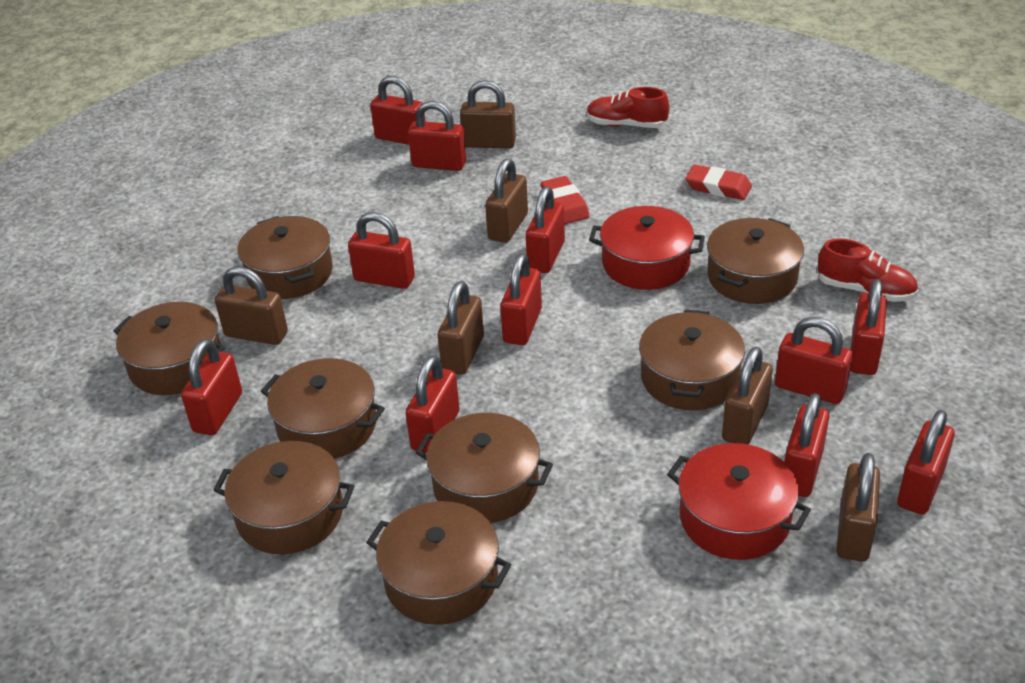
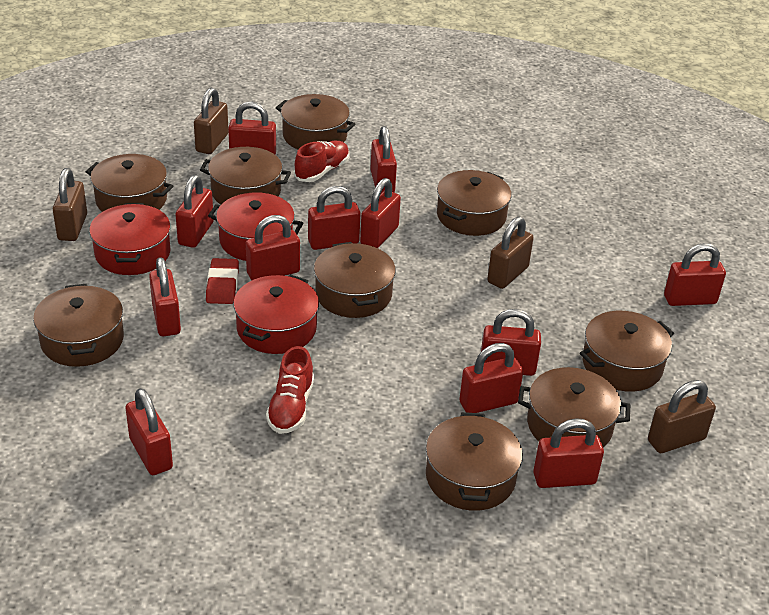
brown padlock: [215,267,288,345] [438,281,484,375] [460,80,516,149] [485,158,528,243] [722,347,773,445] [836,453,880,562] = 6 -> [53,168,87,241] [194,88,228,154] [487,216,534,289] [648,380,716,453] = 4
brown pot: [113,302,225,395] [213,441,354,554] [238,216,333,299] [261,358,385,459] [366,501,511,625] [415,413,553,523] [639,310,745,410] [707,218,804,304] = 8 -> [33,284,124,367] [86,154,173,212] [200,147,291,205] [276,94,355,149] [314,242,396,318] [426,412,523,511] [437,170,511,236] [518,367,630,447] [580,311,674,392] = 9
red eraser: [541,176,590,224] [686,165,752,200] = 2 -> [206,258,239,304] = 1
red padlock: [181,339,242,435] [348,212,415,289] [370,76,426,145] [405,355,459,453] [408,101,466,171] [500,253,542,345] [526,186,565,273] [775,317,853,404] [784,393,830,497] [850,279,887,375] [897,410,955,515] = 11 -> [125,388,173,475] [149,257,181,336] [175,175,214,248] [228,101,276,155] [246,215,300,281] [308,186,361,250] [360,178,401,248] [370,126,397,193] [459,343,523,413] [481,309,541,376] [533,418,604,488] [664,243,726,306] = 12
red pot: [589,206,705,290] [667,443,811,560] = 2 -> [89,203,171,275] [208,192,303,261] [234,275,319,354] = 3

